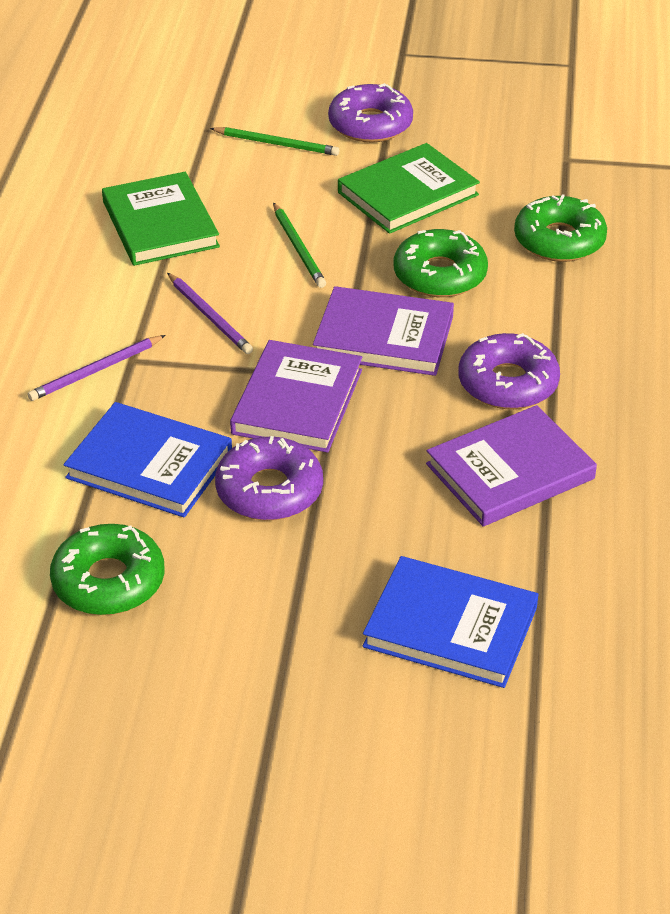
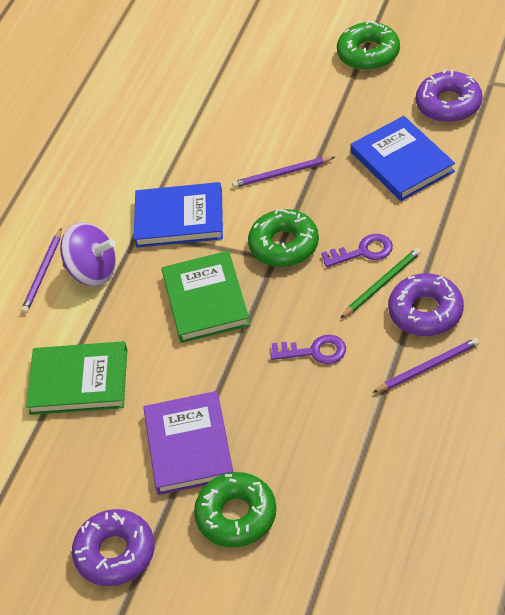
green pencil: [210,127,340,156] [273,203,326,288] = 2 -> [341,248,421,318] = 1
purple book: [230,340,362,453] [313,286,454,376] [426,405,597,526] = 3 -> [143,391,233,495] = 1
purple key: none = 0 -> [270,335,346,364] [321,234,393,267] = 2
purple pencil: [28,335,166,401] [167,273,253,354] = 2 -> [21,228,62,314] [232,157,335,188] [373,338,479,393] = 3
purple spinning top: none = 0 -> [60,222,116,286] = 1

